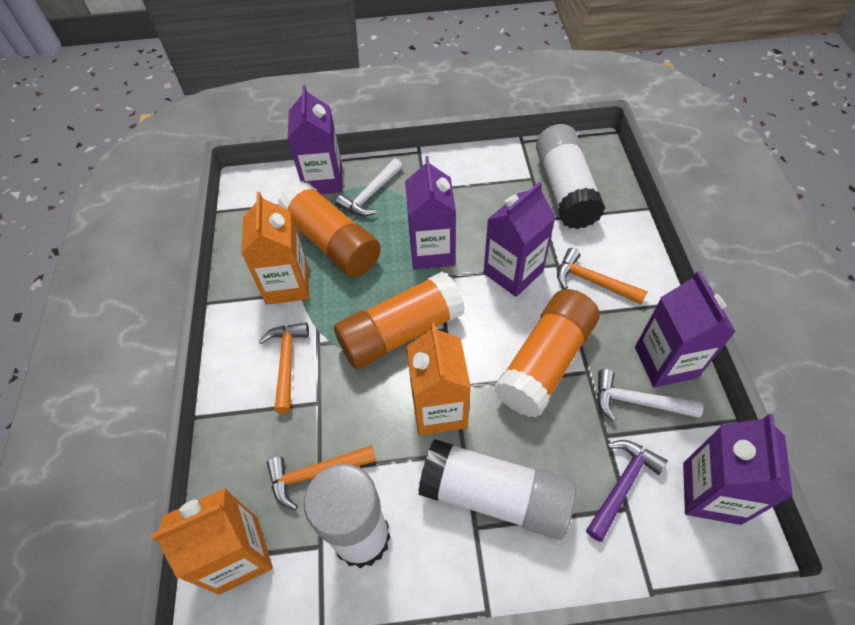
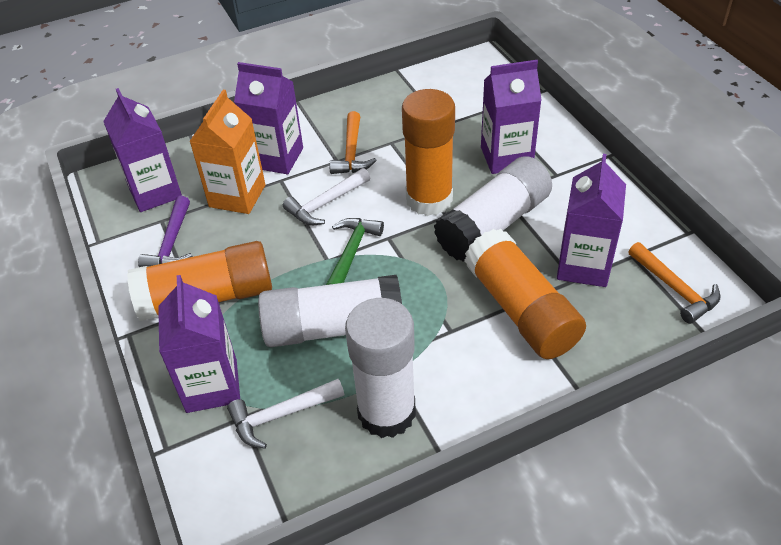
green hammer: none = 0 -> [326,218,384,285] = 1
orange carton: [151,488,273,595] [241,192,309,305] [406,323,471,435] = 3 -> [189,90,266,214] = 1
orange hammer: [259,323,309,413] [267,445,376,510] [557,248,648,305] = 3 -> [330,111,377,174] [628,242,720,324] = 2

